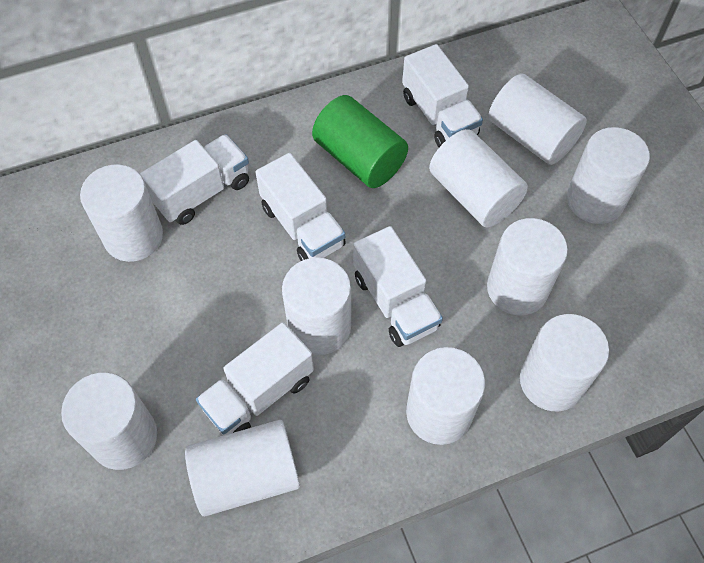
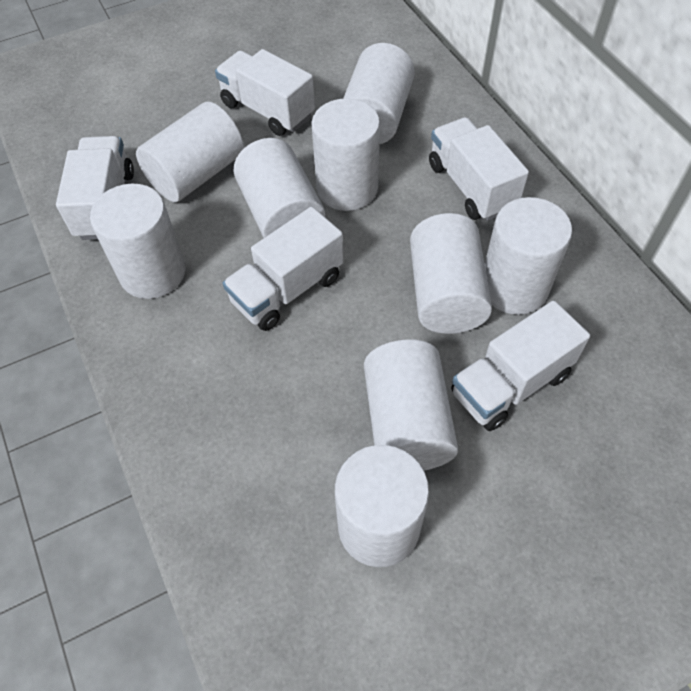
green cylinder: [312,95,408,188] = 1 -> none = 0
white cylinder: [61,373,157,470] [80,164,163,262] [185,420,300,516] [282,257,351,355] [406,347,485,445] [429,129,528,227] [487,218,568,315] [488,74,587,165] [520,314,609,411] [567,127,650,224] = 10 -> [90,184,185,299] [136,102,244,202] [233,138,325,238] [311,98,380,211] [335,445,429,567] [343,43,415,144] [364,339,458,471] [410,213,492,334] [485,197,572,315] = 9

